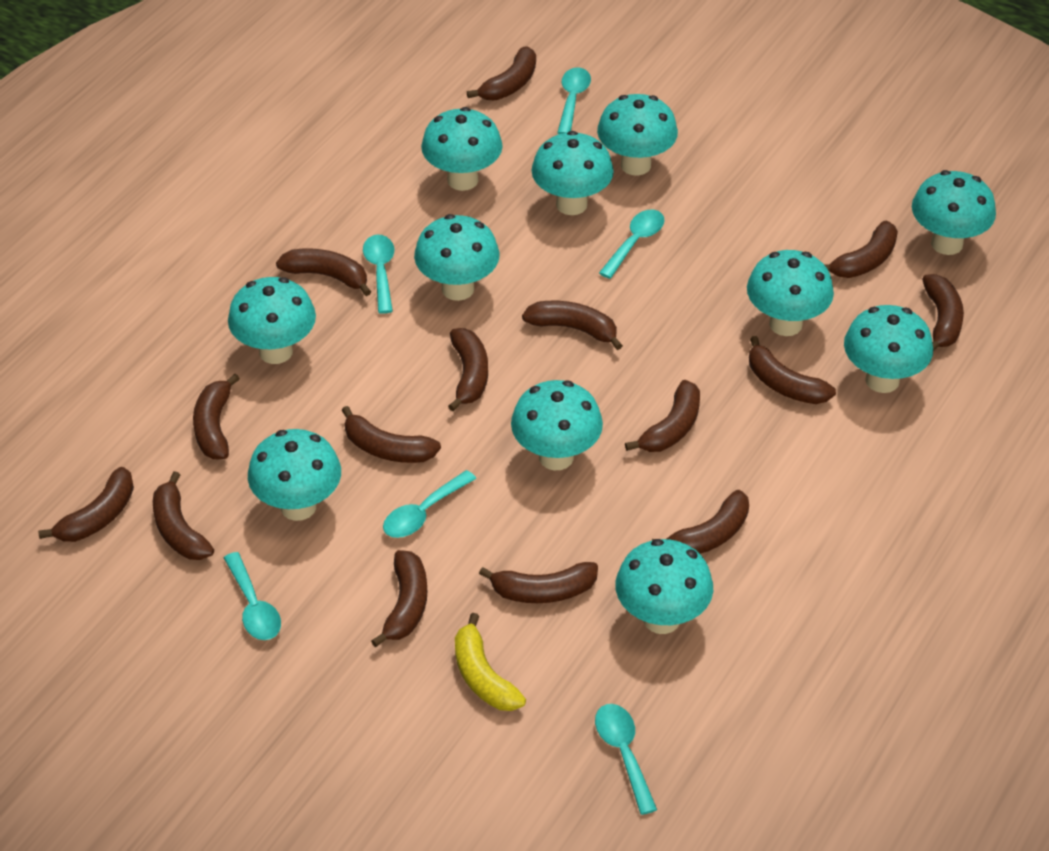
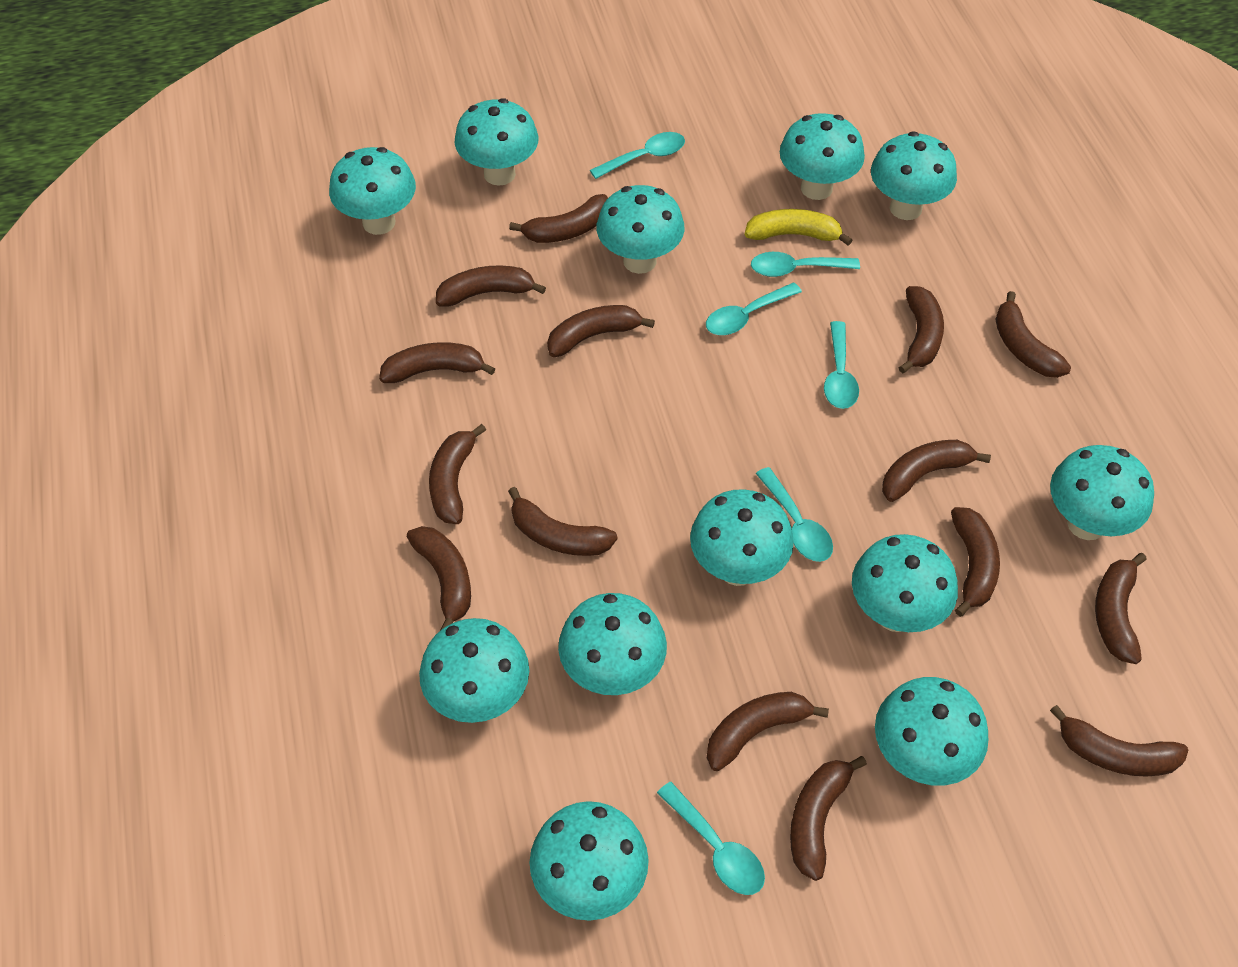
turquoise mushroom: [228,277,316,364] [248,429,341,521] [414,214,500,301] [421,107,503,191] [511,380,603,470] [531,131,614,215] [597,94,678,176] [615,539,713,634] [747,250,834,336] [844,305,933,393] [912,170,996,255] = 11 -> [329,147,416,235] [419,618,529,723] [454,98,538,186] [529,801,649,921] [558,593,667,695] [597,185,685,274] [690,489,794,586] [780,113,865,200] [852,534,958,632] [871,131,957,220] [875,677,989,786] [1050,445,1154,540] = 12

